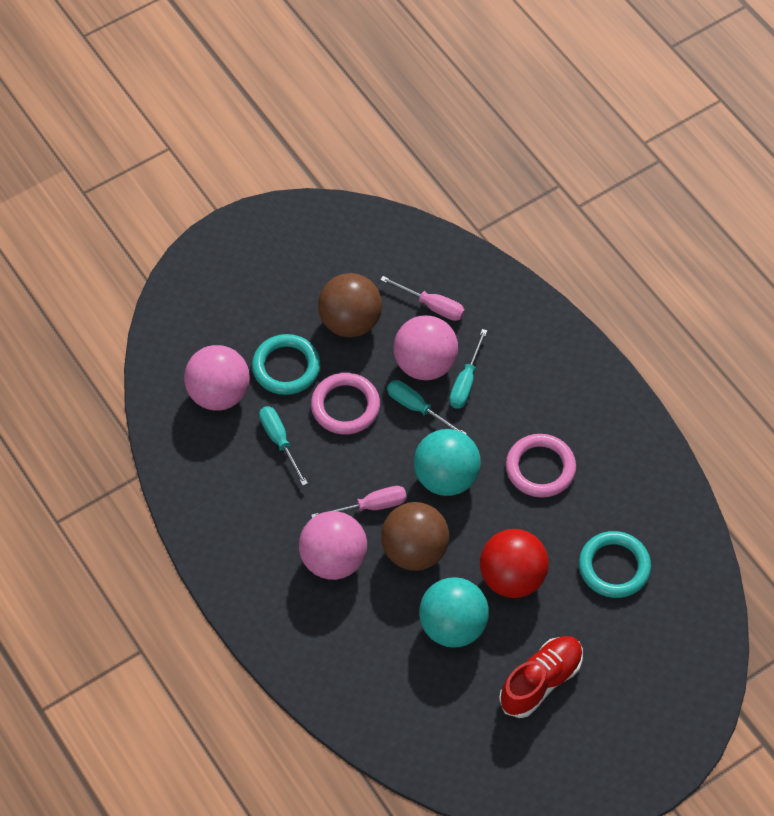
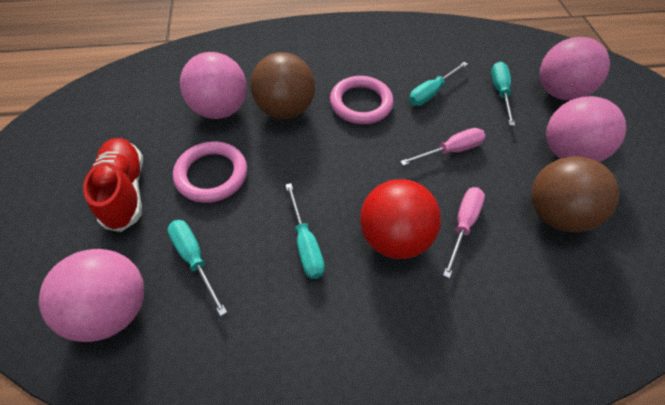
pink ball: [184,345,250,411] [299,511,367,580] [394,315,458,380] = 3 -> [39,249,144,342] [180,52,247,119] [540,37,610,100] [546,96,626,162] = 4
turquoise ball: [414,429,481,496] [419,577,489,648] = 2 -> none = 0
turquoise ring: [252,334,320,395] [579,531,651,598] = 2 -> none = 0
turquoise screwdriver: [259,406,308,486] [387,380,467,435] [449,329,487,408] = 3 -> [167,220,227,316] [285,183,325,279] [409,62,468,106] [491,62,515,126] = 4

